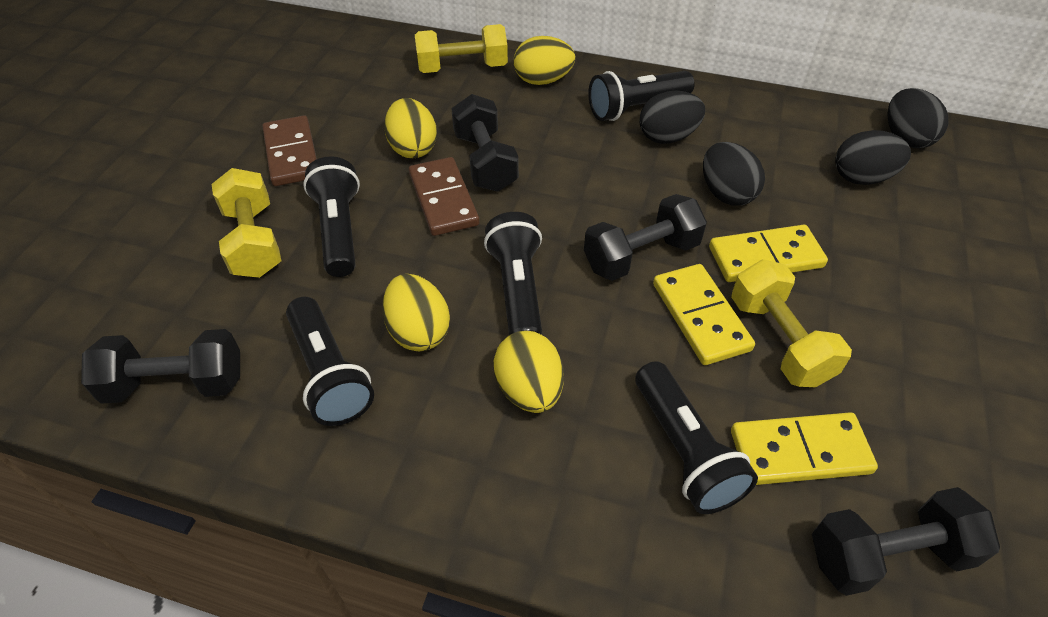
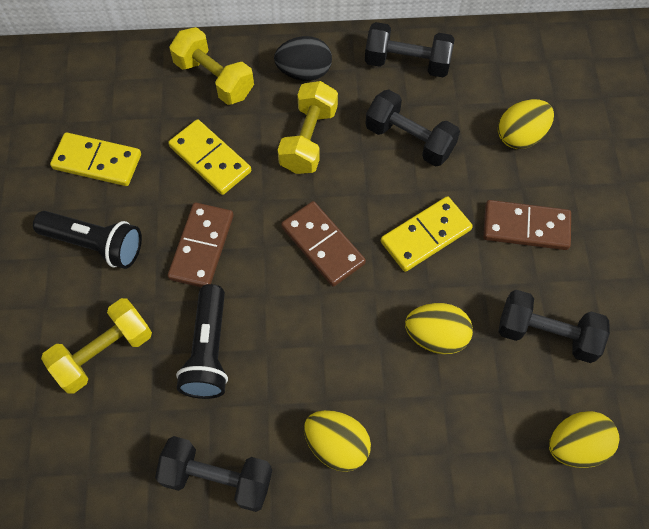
black egg: [640,90,705,144] [703,142,765,206] [835,130,911,185] [887,88,949,148] = 4 -> [274,36,332,81] = 1
black flashlight: [286,297,374,426] [303,156,360,277] [484,212,542,335] [588,71,695,121] [635,361,758,514] = 5 -> [33,211,142,269] [176,284,228,399] = 2
brown domino: [262,115,317,186] [409,157,479,236] = 2 -> [168,203,234,287] [281,201,366,287] [483,200,571,250] = 3

